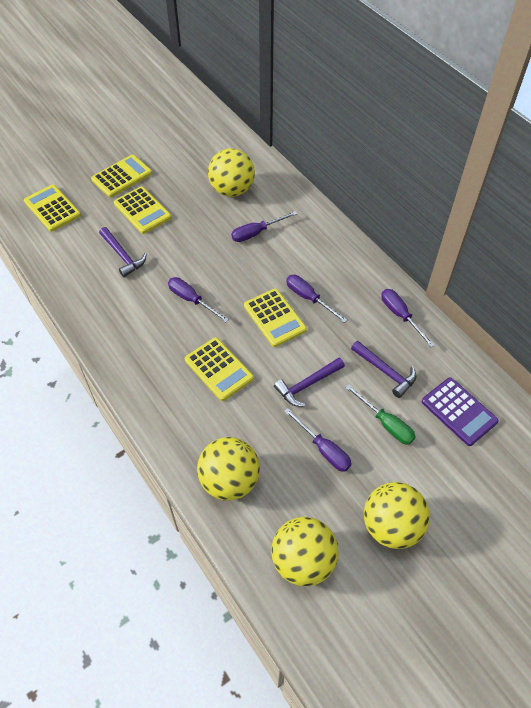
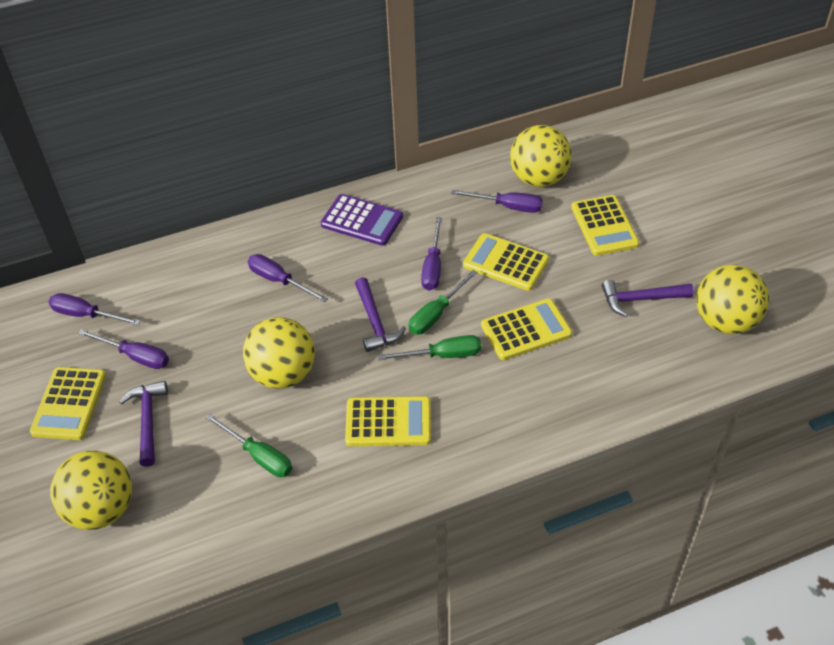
green screwdriver: [345,385,416,445] = 1 -> [206,414,292,477] [377,335,481,360] [409,270,478,335] = 3

